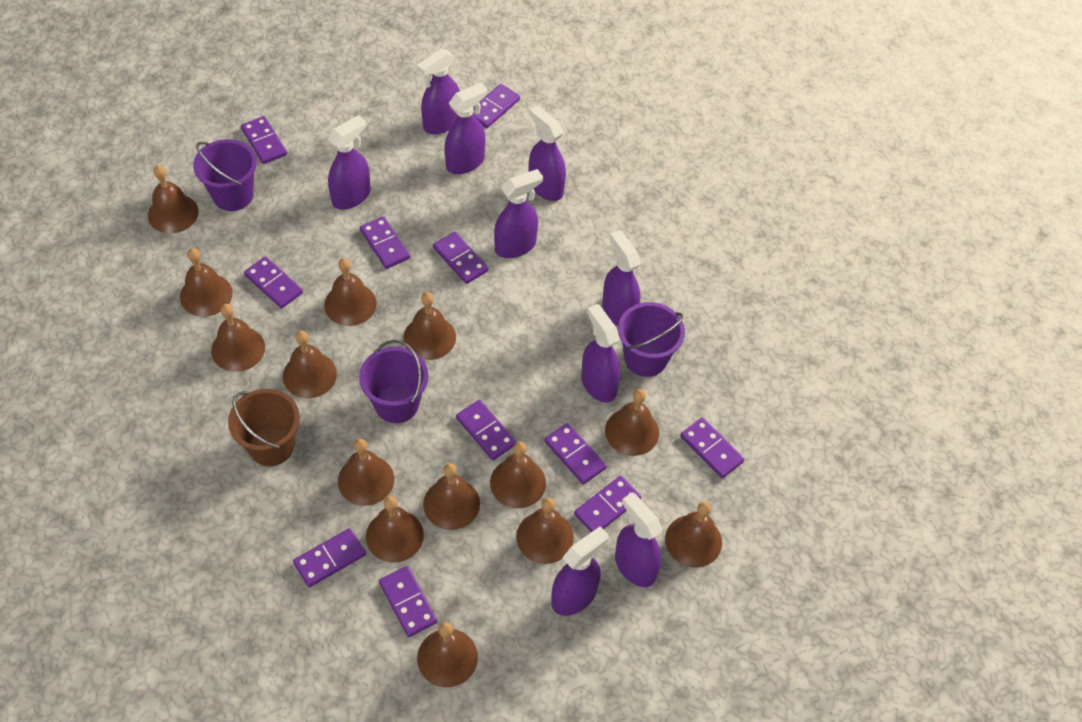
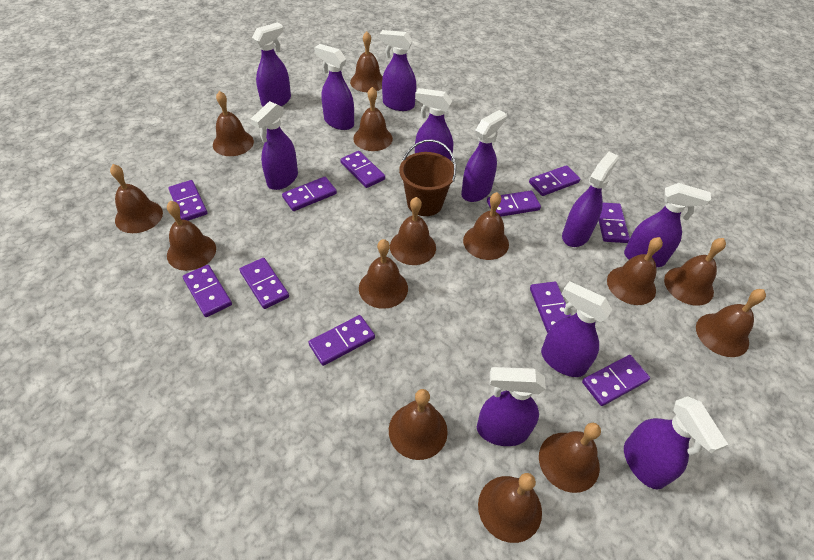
purple bucket: [193,139,257,211] [359,340,428,423] [618,302,685,377] = 3 -> none = 0
purple spray bottle: [327,115,370,210] [417,48,460,134] [445,82,487,174] [494,169,543,258] [529,105,566,201] [551,526,609,616] [581,304,621,402] [602,230,640,326] [615,492,662,587] = 9 -> [250,101,298,190] [252,22,291,107] [314,44,354,130] [380,30,416,111] [415,88,453,161] [461,110,507,202] [477,367,546,446] [541,281,612,377] [562,152,619,247] [624,183,711,268] [624,396,728,490] = 11

